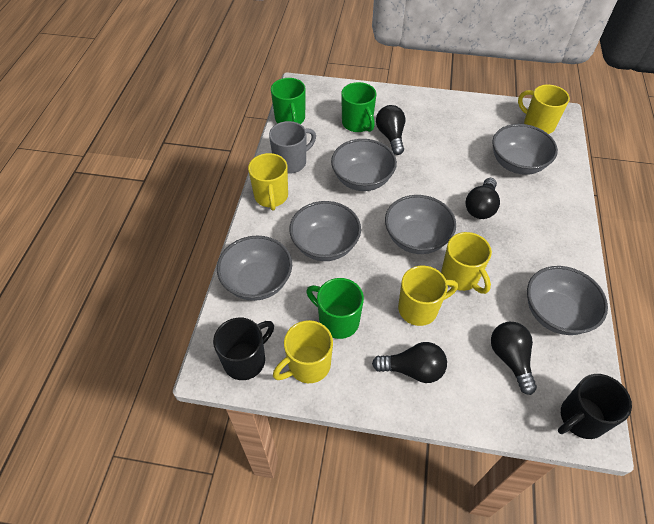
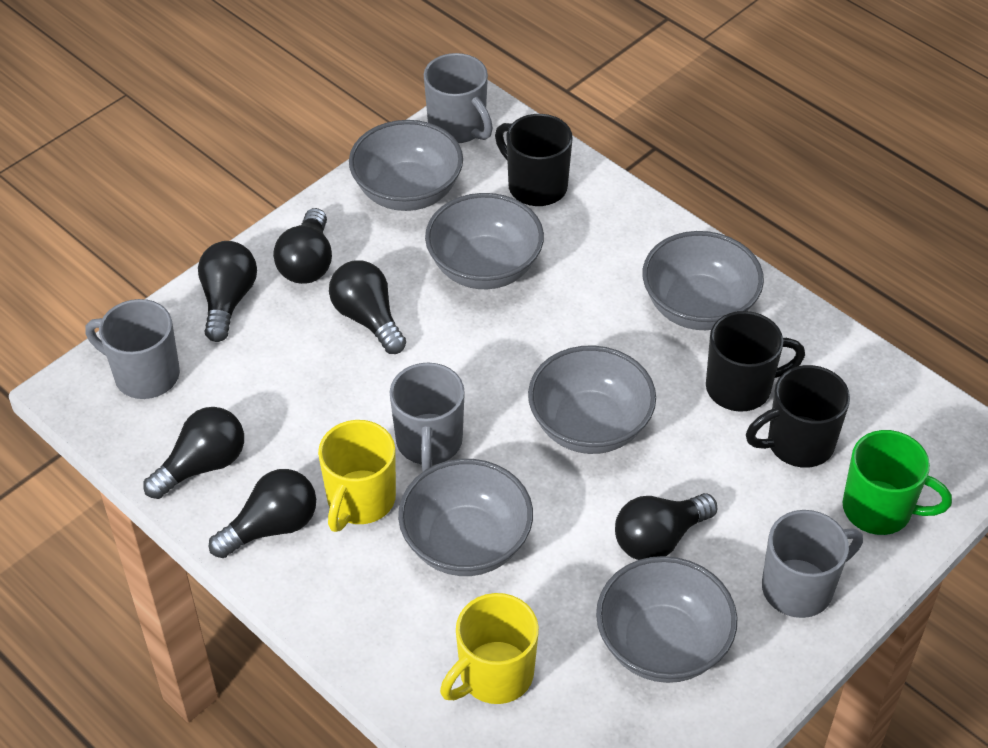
black light bulb: [372,342,447,383] [376,105,405,155] [465,178,500,219] [491,322,537,395] = 4 -> [143,407,244,499] [198,241,257,342] [209,469,316,558] [273,208,332,284] [329,260,406,354] [615,493,717,560] = 6
black mug: [213,318,274,380] [558,374,632,439] = 2 -> [495,114,573,206] [706,311,805,412] [746,365,850,468] = 3
green mug: [271,78,306,124] [306,278,364,339] [341,82,376,132] = 3 -> [842,430,952,535] = 1
grey mug: [269,121,316,174] = 1 -> [85,299,180,399] [390,363,465,471] [424,53,493,143] [762,510,863,618] = 4
yellow mug: [248,153,288,211] [273,320,333,383] [398,266,458,326] [441,232,492,294] [518,85,570,134] = 5 -> [318,420,396,532] [440,593,539,704] = 2

